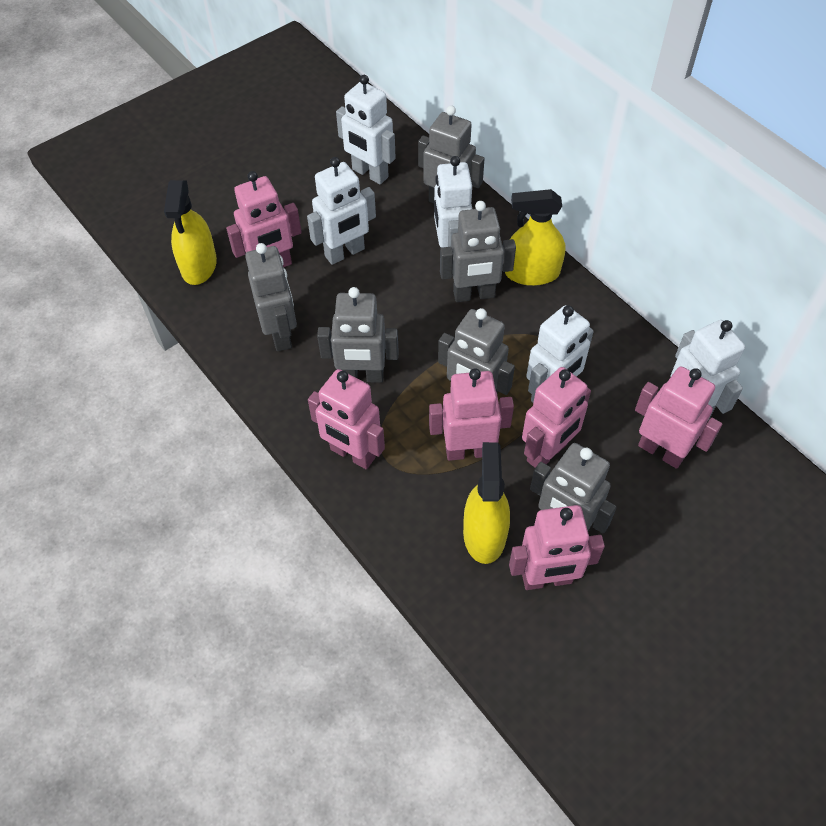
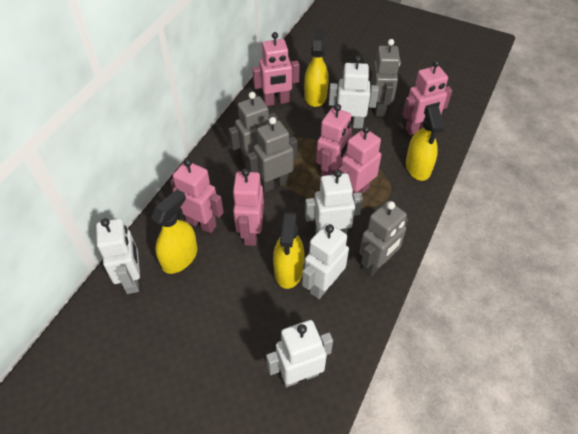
grey robot: [245,243,297,352] [317,287,399,383] [418,105,485,203] [438,308,515,395] [440,201,516,302] [530,443,617,534] = 6 -> [228,92,278,167] [247,117,297,193] [359,201,408,276] [371,39,400,117] = 4
yellow spray bottle: [164,180,217,285] [463,442,510,564] [505,189,565,286] = 3 -> [151,189,198,274] [273,212,304,289] [304,28,329,107] [406,106,444,181] = 4

